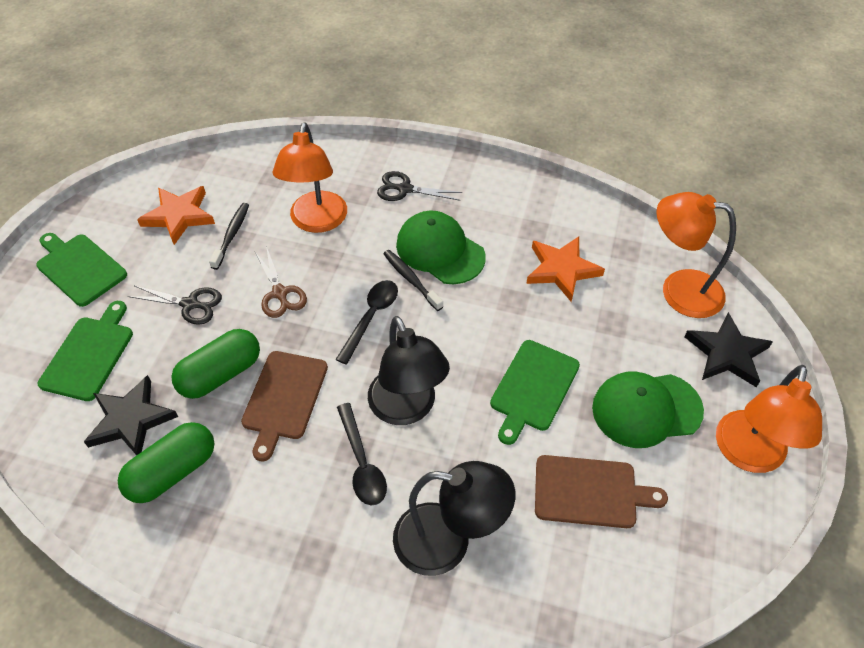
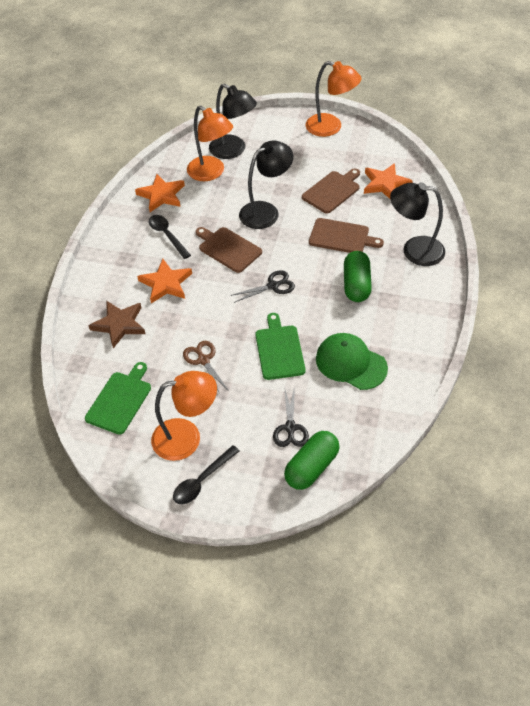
black lamp: [368,316,450,425] [393,461,515,576] = 2 -> [209,83,257,159] [239,140,293,229] [390,182,445,266] = 3
black star: [84,375,178,455] [684,312,773,387] = 2 -> none = 0
black toothbrush: [209,203,249,270] [383,250,443,311] = 2 -> none = 0
brown cutting board: [241,351,328,461] [535,455,668,528] = 2 -> [195,227,262,273] [302,169,360,214] [309,218,384,253] = 3
brown star: none = 0 -> [88,301,146,348] = 1
green cap: [396,211,486,284] [592,371,704,448] = 2 -> [316,333,388,390] = 1
green cutting board: [36,233,127,307] [38,301,133,401] [490,340,580,445] = 3 -> [85,362,151,435] [255,313,306,380] = 2
orange star: [137,186,215,245] [526,237,605,302] = 2 -> [135,174,185,212] [137,259,192,303] [364,163,413,200] = 3

